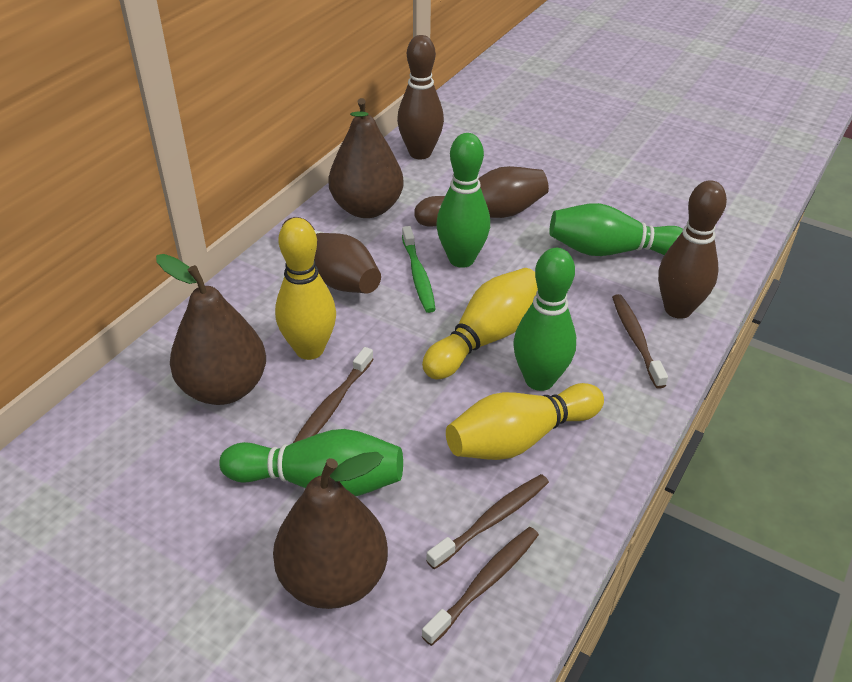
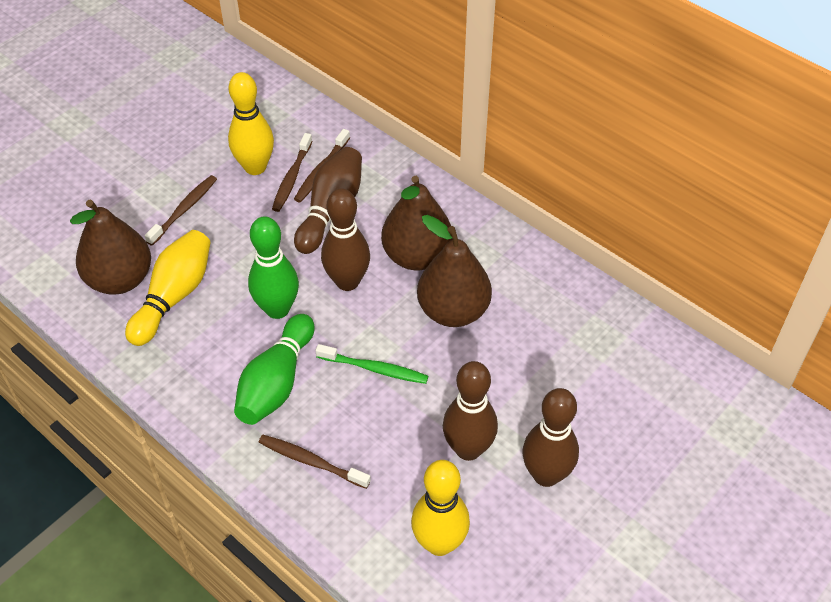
green bowling pin: [219,429,403,496] [437,133,490,268] [513,248,576,391] [549,203,683,256] = 4 -> [234,314,315,425] [248,217,299,319] = 2

